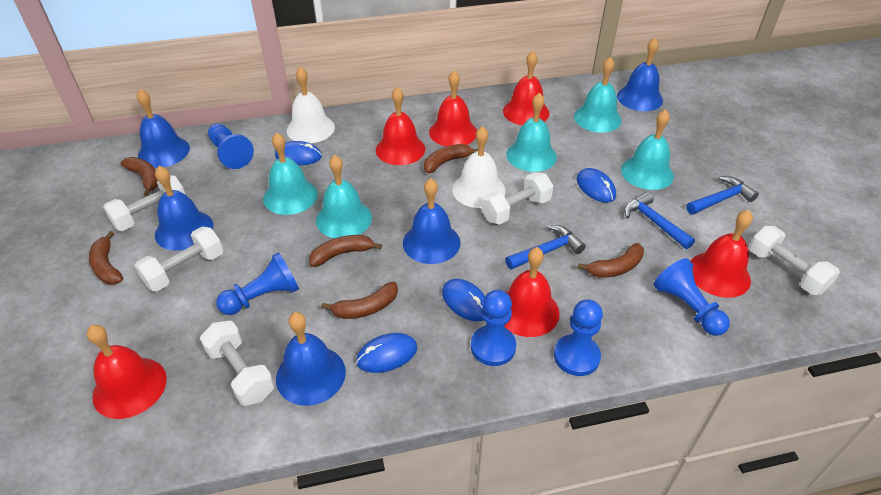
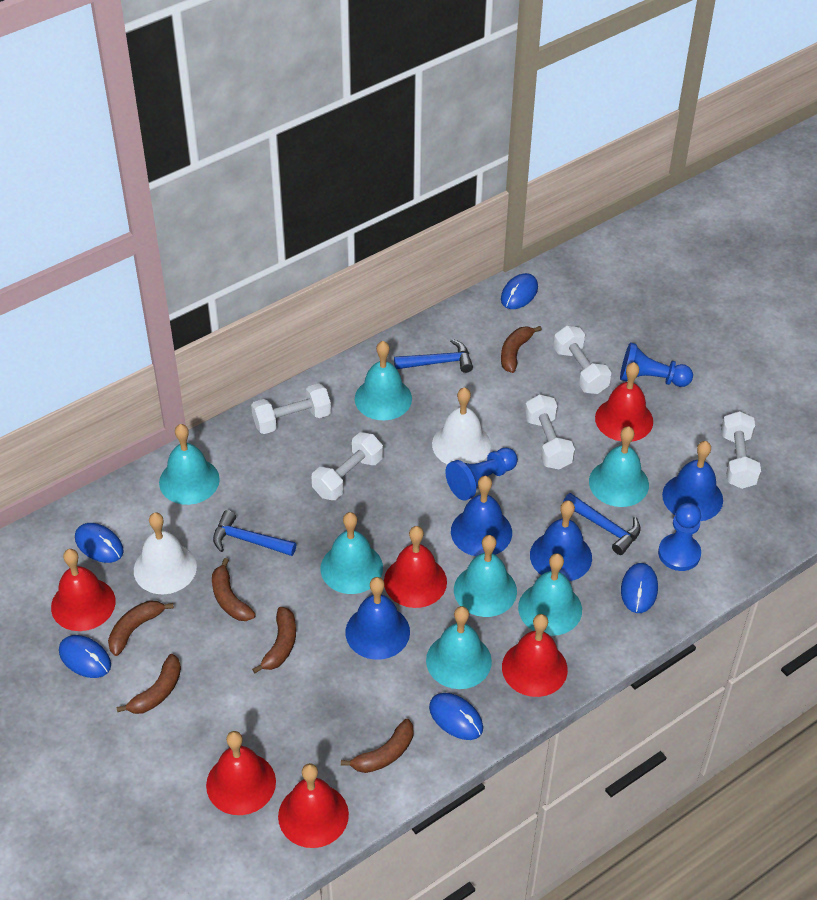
blue bell: [137,89,190,168] [155,166,213,251] [276,312,346,406] [403,178,461,264] [617,38,663,111] = 5 -> [345,577,410,660] [451,476,512,556] [530,500,592,581] [662,441,723,521] = 4
blue mouse: [275,141,322,165] [356,333,417,373] [442,279,485,321] [577,168,616,203] = 4 -> [59,635,111,678] [75,523,124,563] [429,693,483,740] [501,273,538,309] [621,563,658,613] = 5
blue pawn: [208,124,254,169] [216,252,299,315] [471,290,516,366] [554,299,603,376] [654,258,730,336] = 5 -> [445,448,518,501] [620,342,693,387] [658,503,701,571] = 3
turquoise bell: [263,132,318,215] [316,155,372,238] [506,93,557,172] [574,57,622,133] [621,109,674,190] = 5 -> [159,424,220,505] [320,512,383,594] [355,341,412,420] [426,606,492,689] [454,535,517,617] [518,553,582,636] [589,426,649,507] = 7

